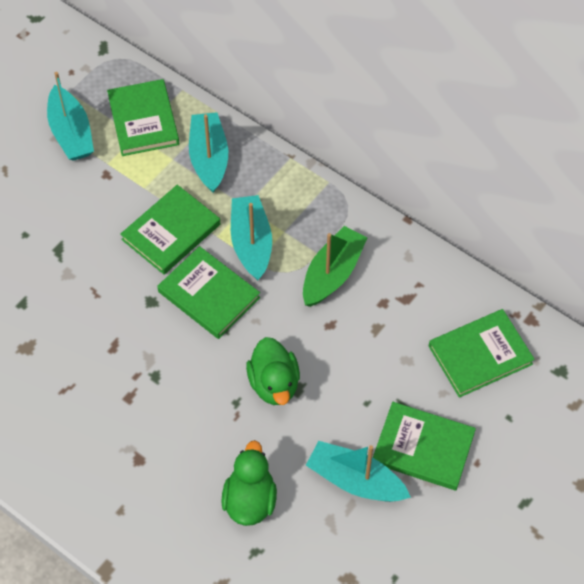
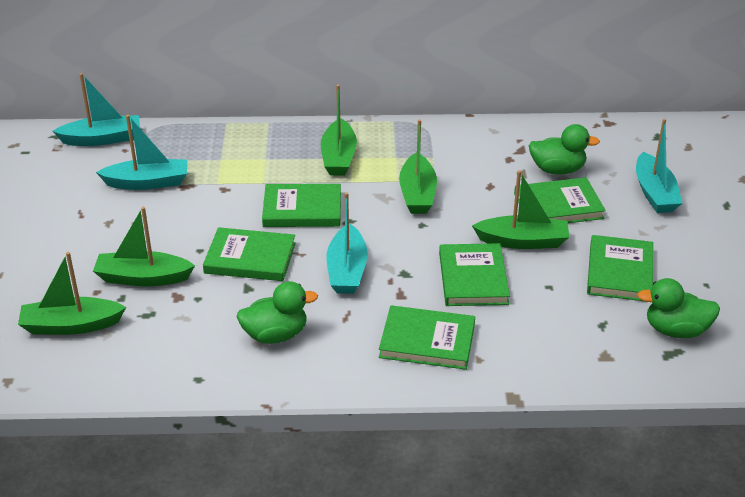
green boat: [303,226,368,307] = 1 -> [18,252,126,335] [93,207,195,286] [321,85,357,176] [399,119,437,214] [472,170,569,249] = 5
green book: [107,79,179,156] [120,185,220,275] [157,246,260,339] [373,402,476,491] [429,309,535,398] = 5 -> [203,227,296,281] [262,184,341,227] [379,305,475,370] [439,243,510,306] [514,177,606,223] [587,235,653,302] = 6
green duck: [221,440,277,526] [246,337,300,405] = 2 -> [237,281,318,344] [529,124,600,175] [637,278,720,338] = 3

